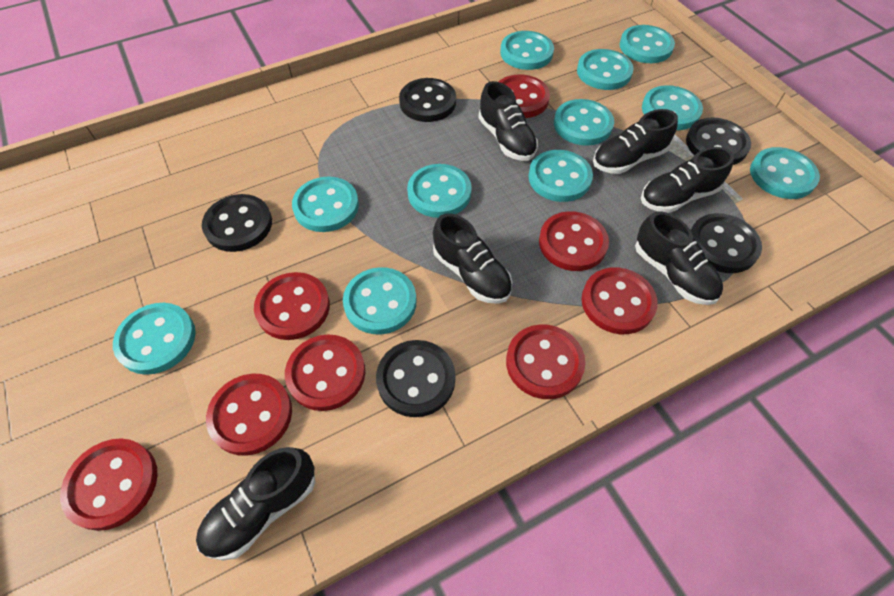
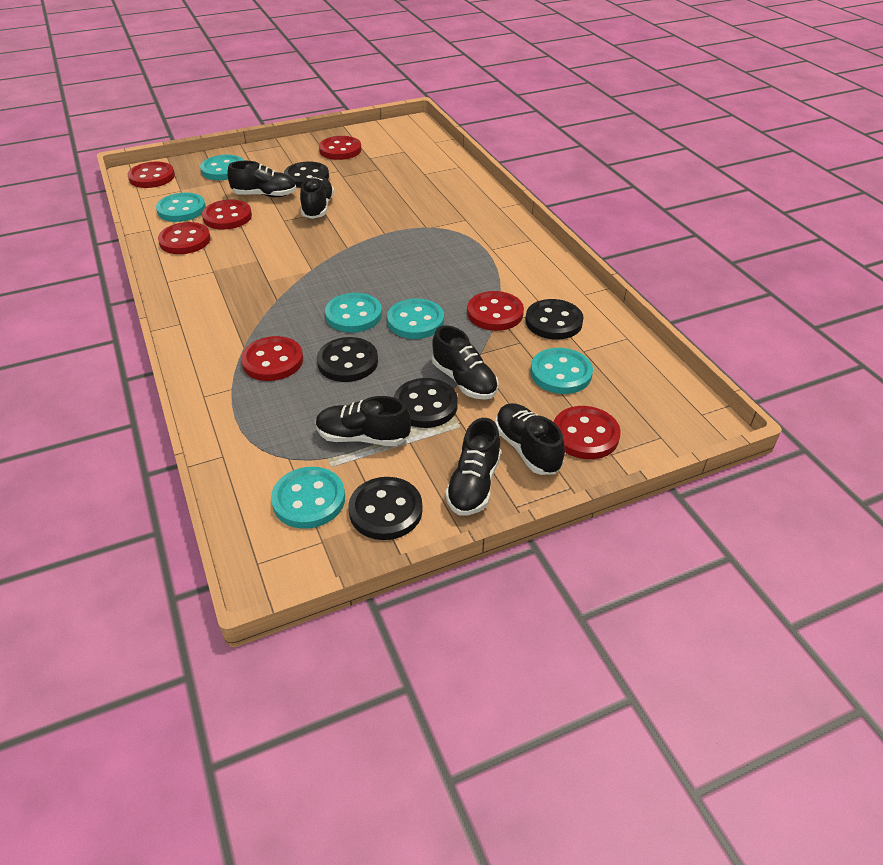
red button: [60,438,158,531] [206,374,292,456] [254,272,330,340] [285,334,365,411] [498,75,550,118] [506,324,585,399] [539,211,609,271] [581,267,658,334] = 8 -> [128,162,175,188] [158,222,211,254] [202,199,252,230] [241,336,303,381] [319,136,361,160] [467,291,524,331] [554,406,621,459] = 7
turquoise button: [113,303,196,375] [292,177,359,232] [343,267,416,334] [407,164,472,218] [500,31,554,70] [528,150,593,202] [554,99,614,146] [577,49,634,90] [620,25,675,63] [642,85,703,130] [750,147,820,199] = 11 -> [156,192,206,222] [200,155,244,180] [271,467,345,529] [325,293,382,333] [387,299,444,339] [530,348,593,394] = 6

